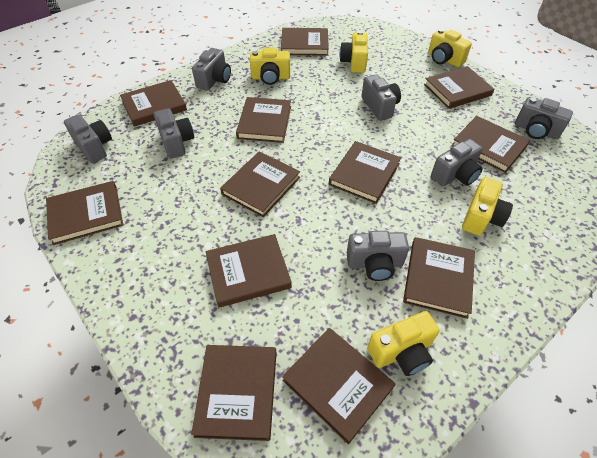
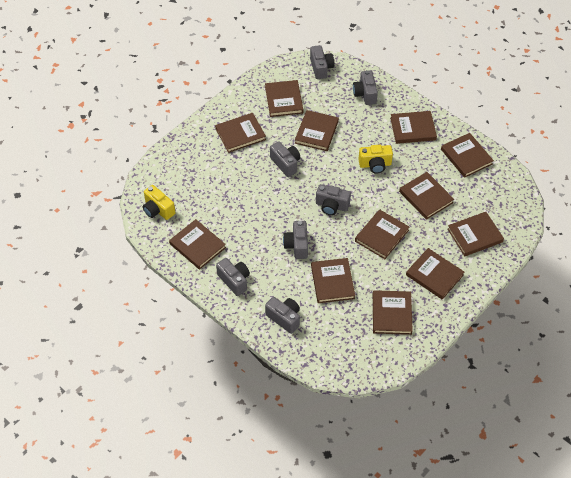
yellow camera: [250,48,290,85] [340,31,368,73] [367,311,440,376] [428,29,472,67] [462,177,513,236] = 5 -> [143,185,176,220] [358,145,393,174] = 2

